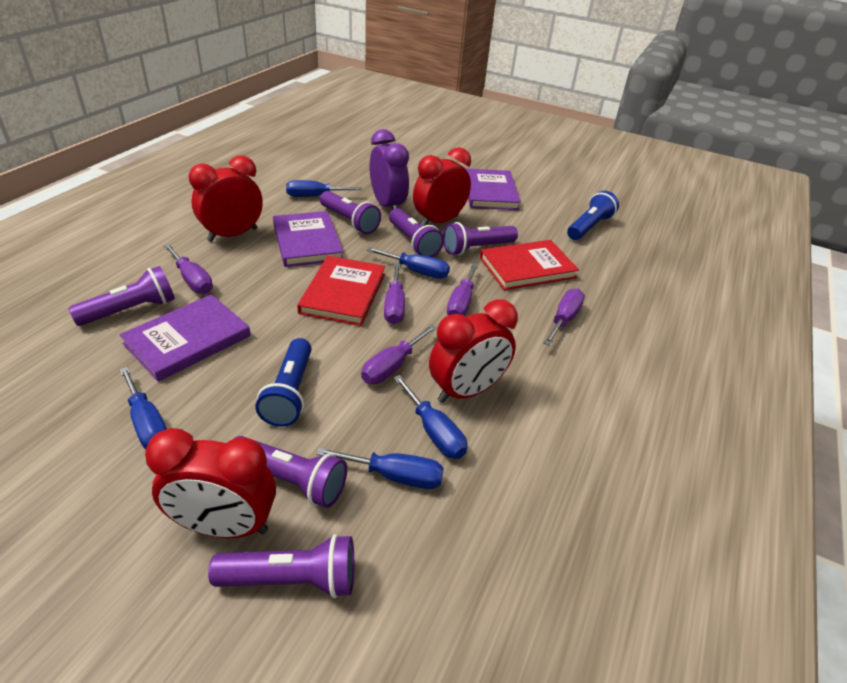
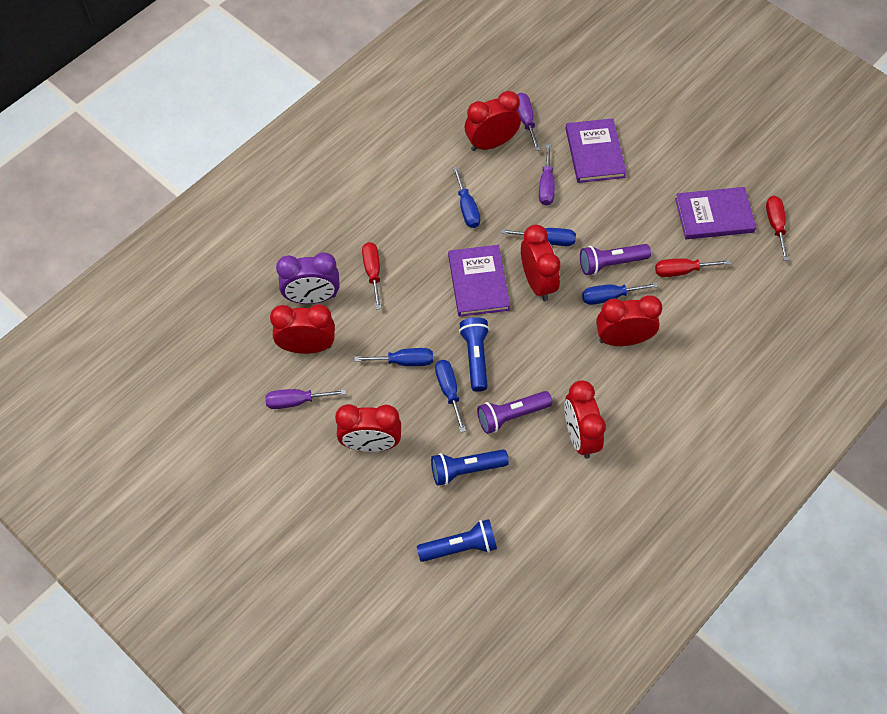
blue flashlight: [255,338,312,427] [567,191,619,240] = 2 -> [417,519,497,562] [431,449,509,486] [459,317,490,392] = 3
purple flashlight: [68,266,175,326] [208,534,354,598] [235,436,347,508] [320,191,381,234] [389,208,444,257] [443,222,518,255] = 6 -> [477,391,552,434] [580,244,651,275] = 2
purple screwdriver: [163,244,213,294] [361,324,437,384] [384,263,405,324] [447,263,478,316] [543,289,585,346] = 5 -> [265,389,346,409] [517,93,540,151] [539,144,555,205] = 3
red book: [297,256,385,326] [480,240,579,290] = 2 -> none = 0
red clock: [145,428,276,538] [189,155,263,242] [413,147,471,226] [429,299,518,403] = 4 -> [270,304,335,354] [335,404,401,452] [465,91,521,151] [521,225,561,301] [564,380,606,459] [596,295,662,346] = 6
red screwdriver: none = 0 -> [362,242,382,310] [655,258,731,277] [766,196,789,261] = 3

